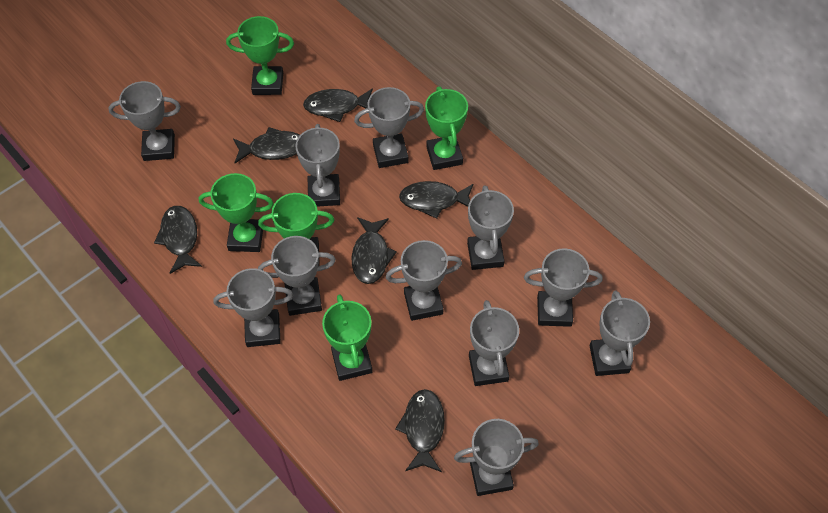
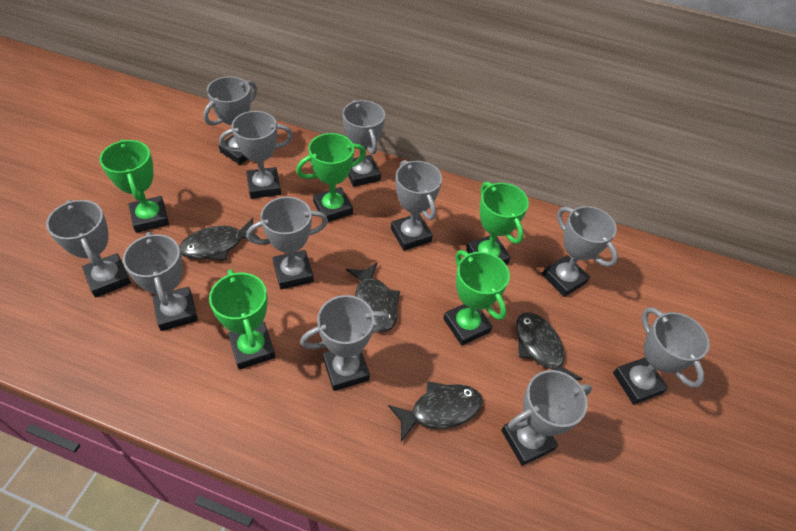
black fish: [154,206,202,274] [233,127,300,163] [303,88,373,122] [352,217,397,284] [395,389,445,472] [399,181,474,219] = 6 -> [179,218,260,261] [346,262,400,332] [388,381,482,442] [516,312,583,380] = 4

